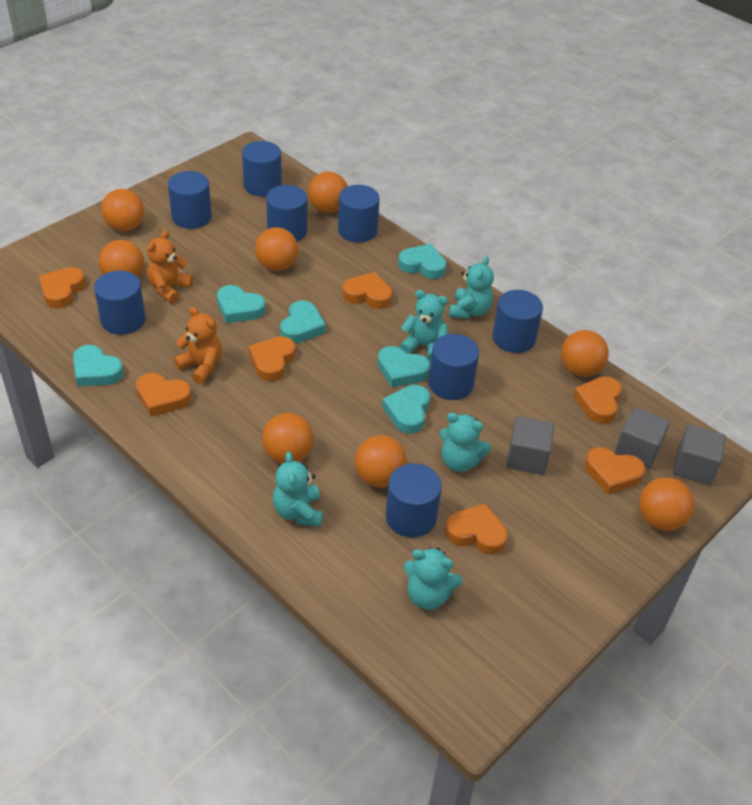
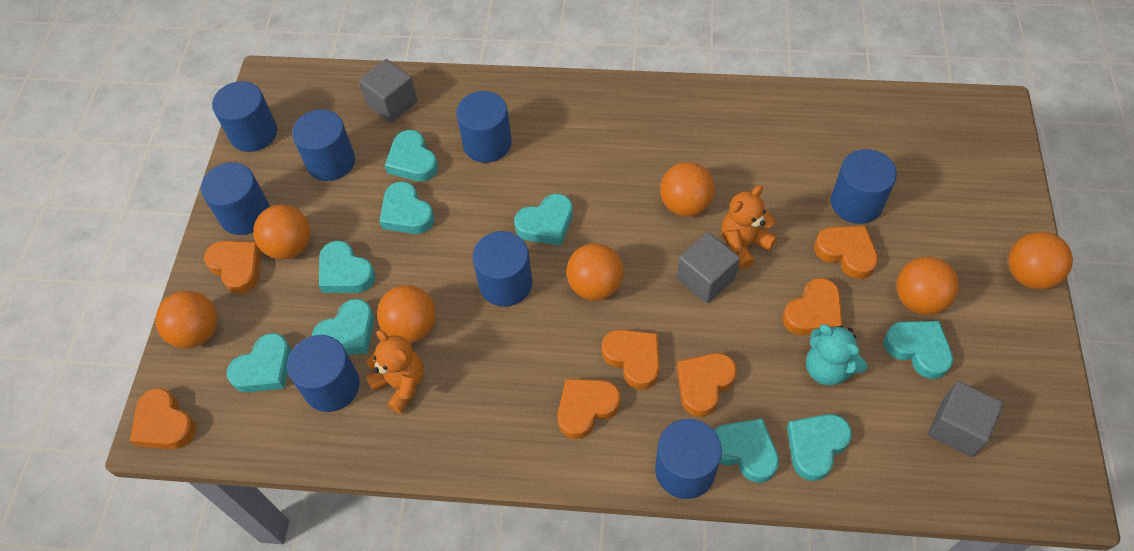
orange ball: [99,240,144,277] [101,189,144,231] [255,227,298,271] [262,413,314,464] [308,172,348,213] [355,435,407,488] [561,330,609,377] [639,477,694,531] = 8 -> [155,291,218,349] [253,205,311,260] [377,285,436,343] [566,243,624,300] [660,162,715,217] [896,257,959,315] [1008,232,1073,290] = 7
turquoise heart: [73,345,124,387] [217,285,265,323] [280,301,326,344] [377,346,430,387] [382,385,430,434] [398,244,447,279] = 6 -> [227,333,291,392] [312,299,374,355] [319,241,376,293] [379,181,434,234] [385,130,438,182] [514,194,573,246] [714,419,779,483] [787,414,852,481] [884,321,953,379] = 9
turquoise teddy bear: [273,452,323,527] [400,290,448,361] [404,548,463,610] [439,413,491,472] [449,256,494,319] = 5 -> [806,324,867,385] = 1

